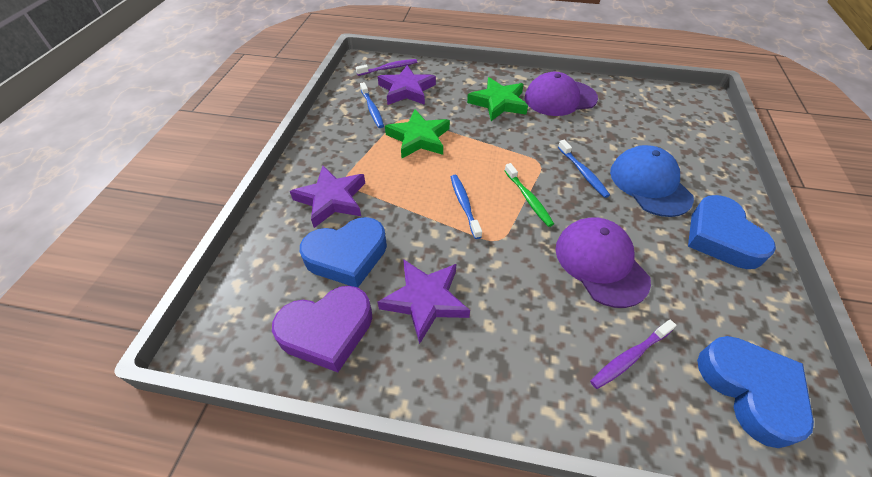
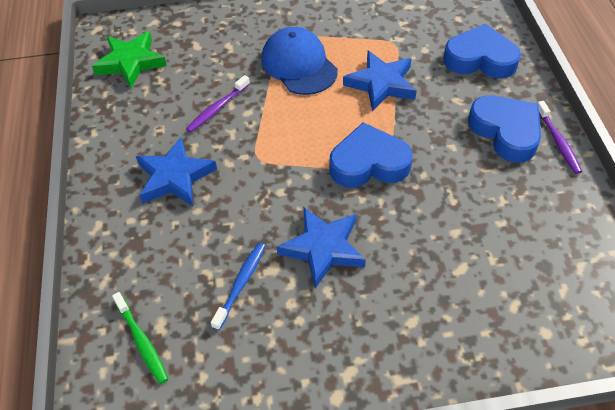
blue star: none = 0 -> [136,137,217,206] [277,207,366,288] [343,51,417,111] = 3
blue toothbrush: [360,82,384,128] [451,175,482,239] [558,140,610,198] = 3 -> [211,243,265,330] = 1
green star: [385,109,450,158] [467,77,528,121] = 2 -> [92,31,167,88] = 1
purple cap: [525,72,598,116] [556,218,651,308] = 2 -> none = 0
purple heart: [272,286,372,372] = 1 -> none = 0
purple star: [290,166,365,228] [378,65,436,105] [378,259,470,344] = 3 -> none = 0

